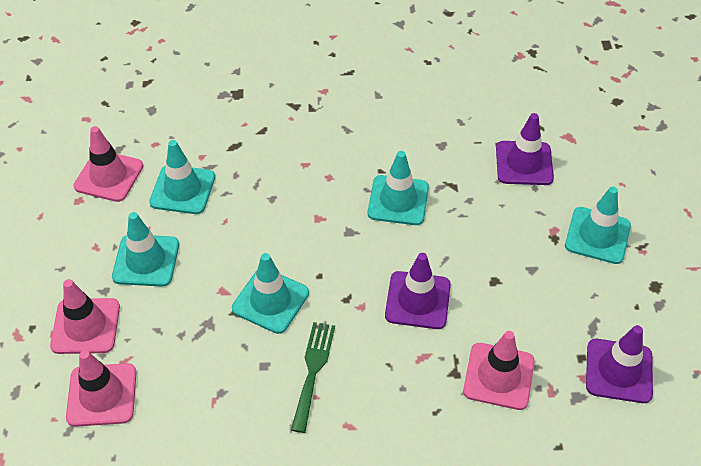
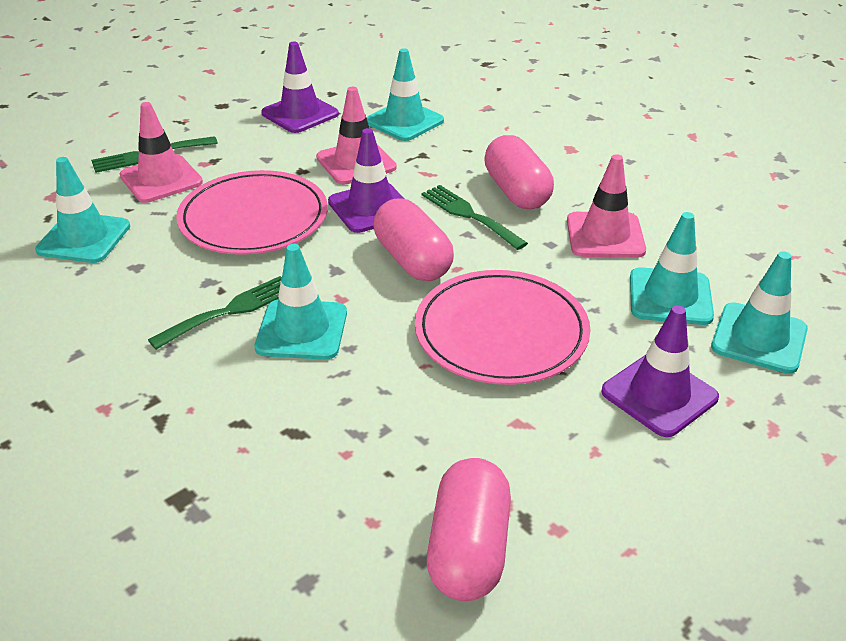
green fork: [291,322,335,433] = 1 -> [91,136,218,173] [148,276,281,349] [421,185,528,250] = 3
pink capsule: none = 0 -> [374,198,454,281] [427,458,511,601] [484,135,554,209] = 3
pink plate: none = 0 -> [176,170,328,255] [415,270,590,385] = 2
pink traffic cone: [50,279,120,354] [66,350,136,427] [74,126,143,202] [463,331,535,410] = 4 -> [120,102,203,203] [316,87,397,184] [567,154,646,258] = 3

